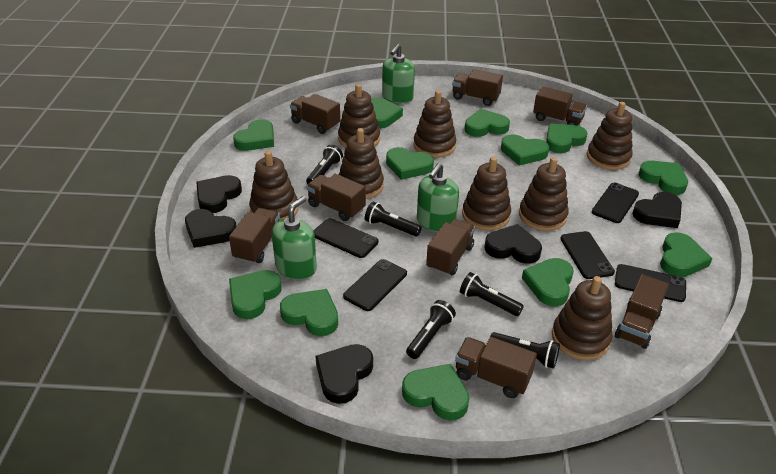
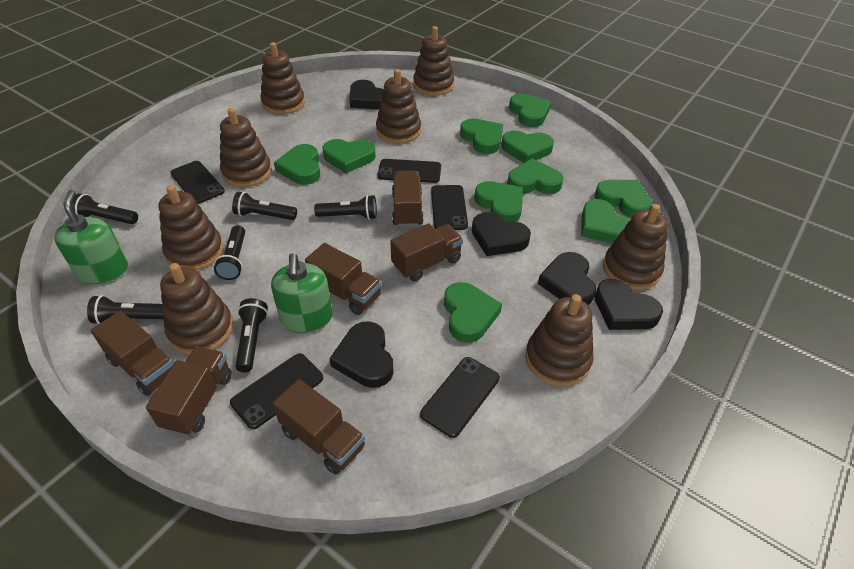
black flashlight: [306,145,343,184] [365,201,422,236] [406,300,456,359] [460,272,524,316] [490,332,560,369] = 5 -> [72,193,138,224] [87,295,163,324] [214,225,245,280] [232,192,297,220] [235,298,268,372] [314,195,377,220] = 6
brown truck: [229,208,280,264] [290,94,340,134] [306,174,366,221] [426,219,475,275] [452,69,503,106] [455,337,537,398] [533,86,587,126] [615,274,669,349] = 8 -> [90,311,175,396] [146,347,232,436] [272,379,365,475] [305,243,381,315] [390,223,463,281] [392,171,424,227] = 6
green heart: [229,270,282,319] [233,119,274,151] [280,289,338,336] [371,98,403,129] [386,147,434,180] [402,364,469,420] [465,109,510,137] [501,135,549,166] [522,258,574,307] [546,124,588,153] [639,161,688,195] [660,232,713,277] = 12 -> [274,144,320,185] [323,139,376,173] [444,282,502,343] [460,119,503,154] [475,181,523,222] [501,130,554,163] [507,158,563,194] [509,93,551,127] [581,199,630,244] [595,180,652,218] = 10
green soap dispenser: [272,196,317,280] [382,44,415,103] [417,163,459,232] = 3 -> [55,190,128,284] [271,253,333,333] = 2

